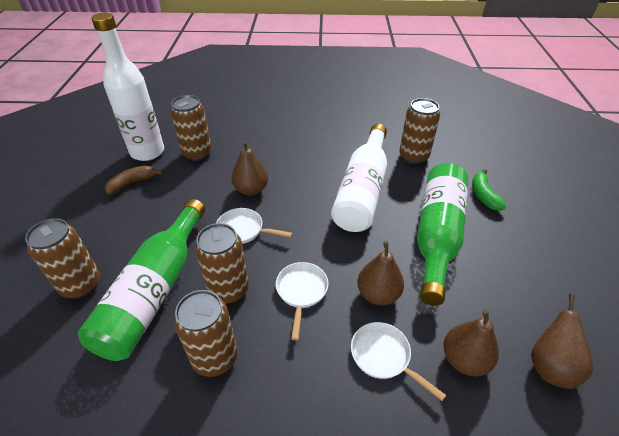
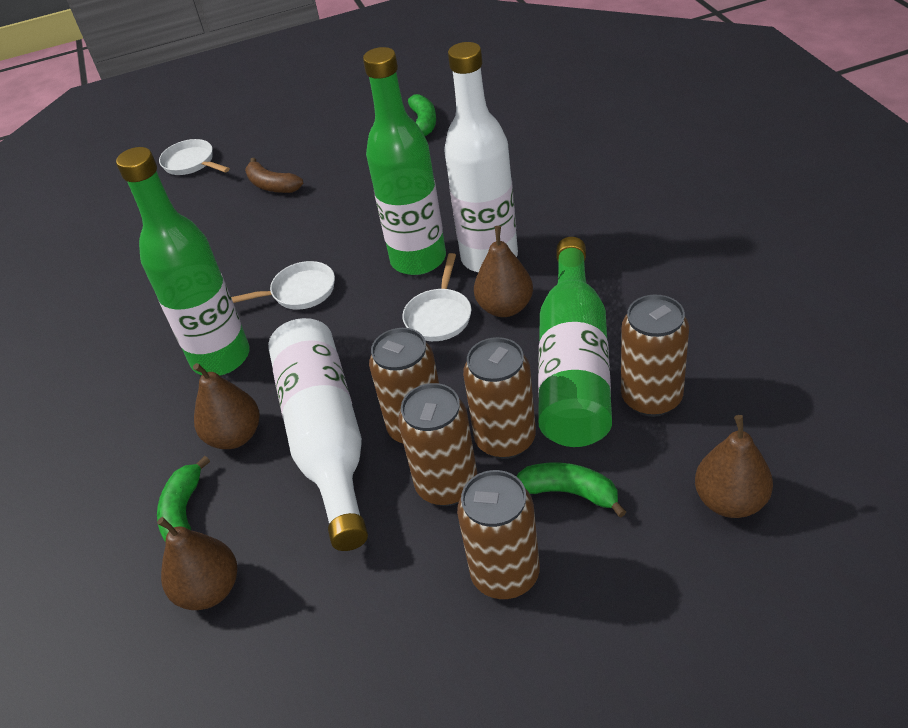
green banana: [472,169,507,211] = 1 -> [157,456,210,542] [408,94,436,136] [516,463,626,518] = 3
green bottle: [78,199,205,361] [417,163,468,306] = 2 -> [116,147,250,376] [363,47,446,275] [538,237,612,447] = 3

